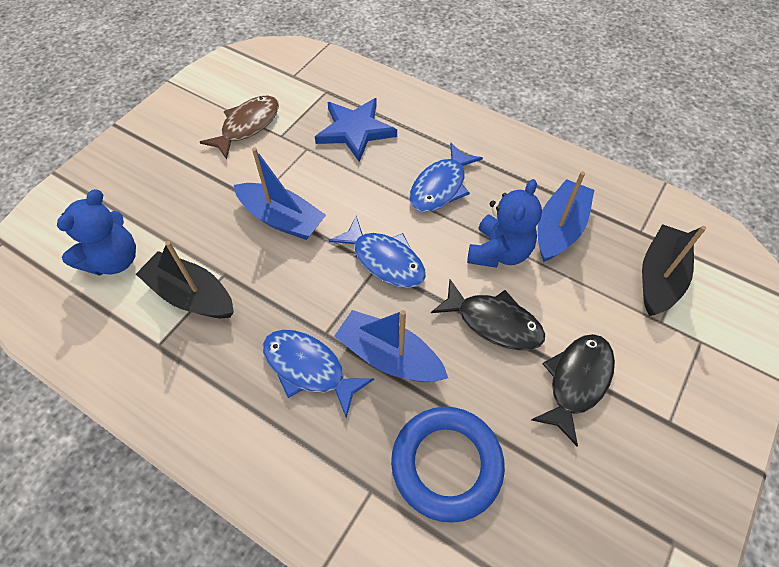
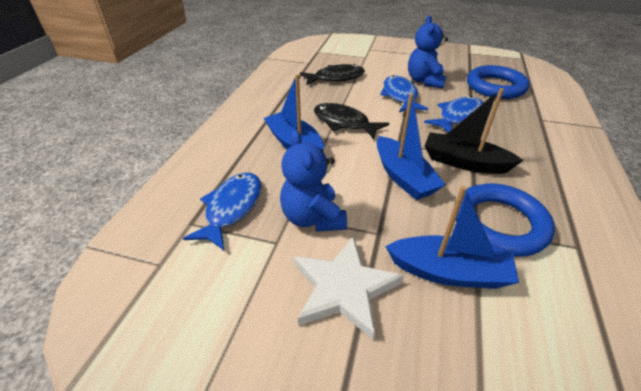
black boat: [136,241,234,318] [642,224,706,316] = 2 -> [425,88,523,174] = 1
blue ring: [391,407,505,523] = 1 -> [454,183,555,257] [467,65,529,99] = 2
blue star: [315,98,397,162] = 1 -> none = 0
brown fish: [200,95,279,160] = 1 -> none = 0
white star: none = 0 -> [294,236,404,340] = 1

